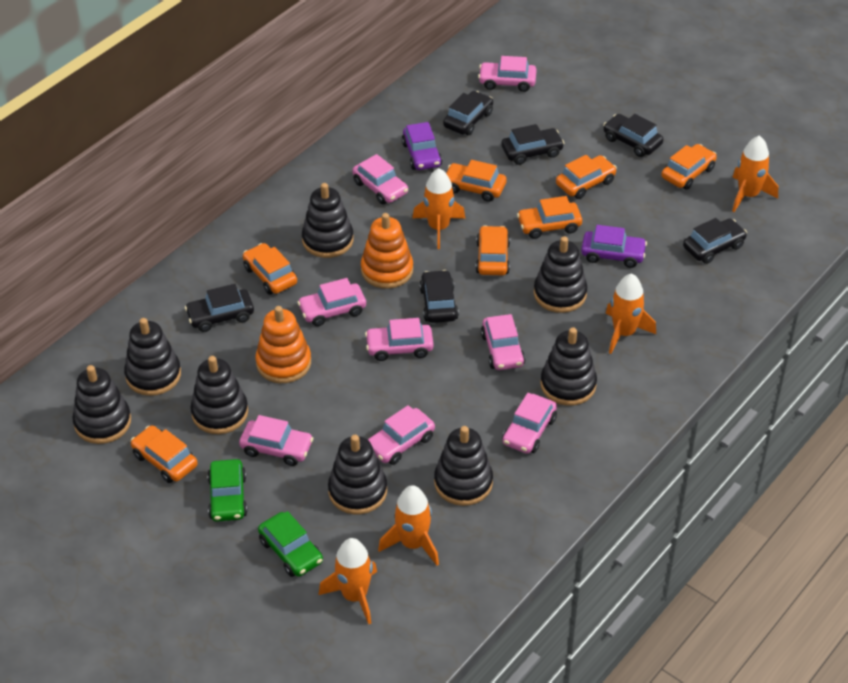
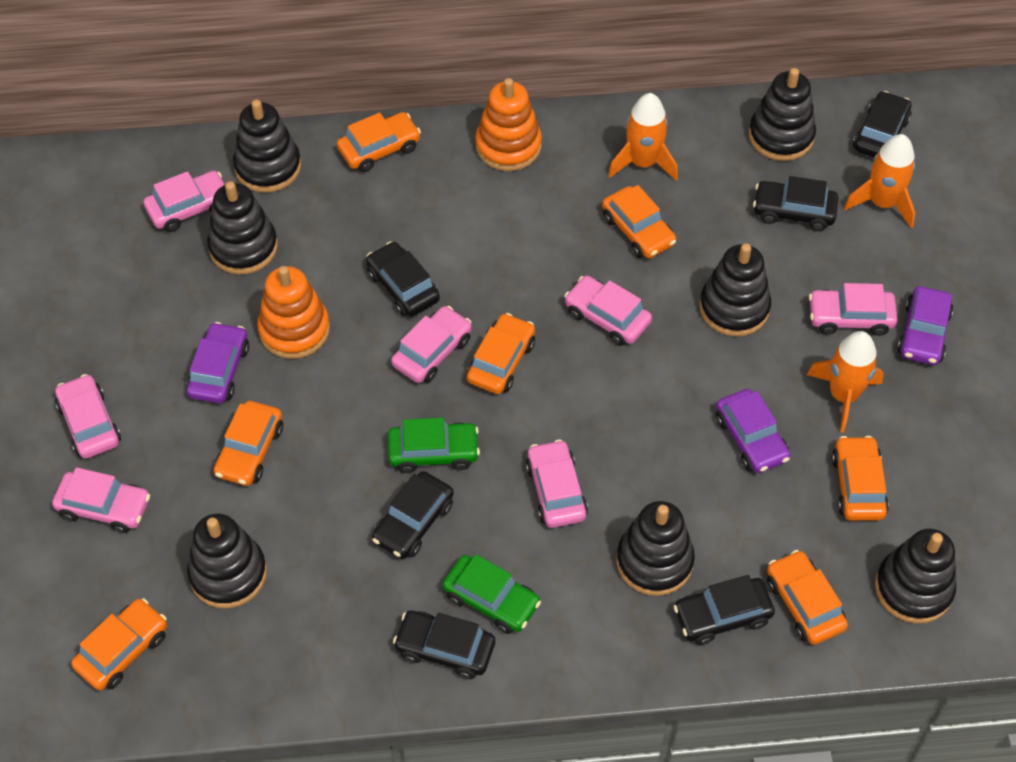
black stacking toy: [72,365,131,444] [124,318,181,396] [190,356,248,434] [302,183,354,258] [328,435,387,514] [434,426,493,506] [534,236,587,313] [540,327,597,406] = 8 -> [187,514,267,608] [207,181,278,274] [233,99,301,193] [616,501,695,596] [699,243,771,336] [749,68,816,161] [875,529,957,624] = 7
orange rocket: [319,538,377,624] [378,485,439,566] [413,168,465,249] [606,273,656,354] [732,136,778,212] = 5 -> [608,93,678,181] [807,331,884,433] [844,134,915,228] = 3
pink car: [239,415,313,466] [297,278,366,326] [352,154,408,204] [365,318,434,361] [368,405,435,465] [478,56,536,92] [481,314,525,370] [502,393,557,454] = 8 -> [52,467,150,533] [55,374,121,459] [143,171,225,232] [391,306,472,383] [525,439,588,528] [564,276,652,346] [809,283,897,336] = 7
purple car: [402,122,442,170] [581,225,647,268] = 2 -> [186,322,249,404] [716,389,790,473] [897,286,954,365] = 3

